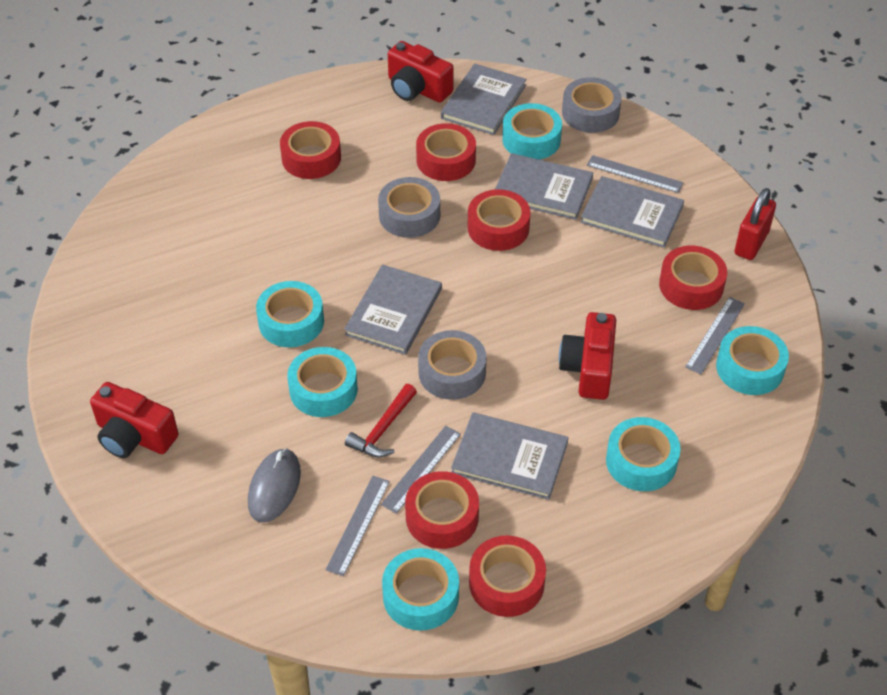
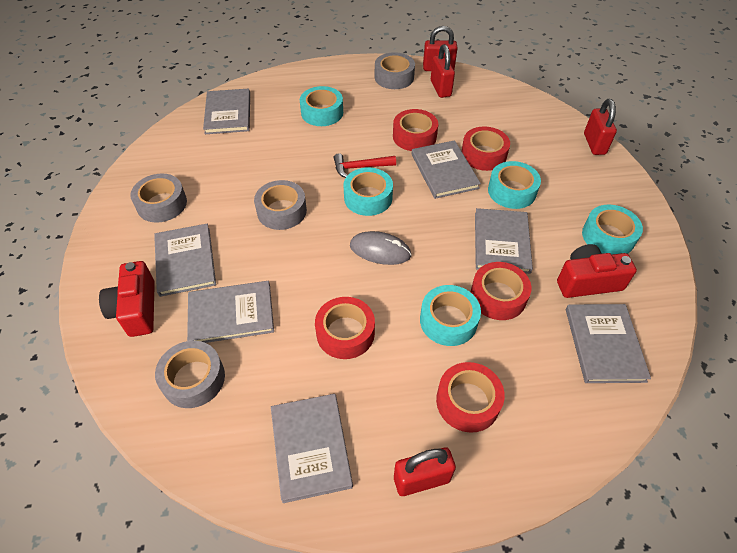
grey book: [344,264,442,355] [441,64,527,135] [451,412,568,500] [495,153,593,220] [580,176,684,248] = 5 -> [154,224,216,297] [187,281,274,343] [203,89,250,134] [271,394,353,503] [412,140,481,199] [475,208,533,274] [566,304,651,383] = 7
grey ruler: [325,476,390,576] [381,426,461,514] [587,155,683,193] [685,297,745,374] = 4 -> none = 0
grey tape: [378,177,440,238] [418,330,487,400] [562,77,622,133] = 3 -> [130,174,187,223] [155,341,225,408] [254,180,307,230] [375,52,415,89] = 4
red camera: [90,382,178,458] [388,41,454,103] [559,312,616,400] = 3 -> [99,261,155,337] [557,244,637,298] = 2
red padlock: [734,188,776,260] = 1 -> [394,447,456,496] [423,26,457,71] [431,44,455,98] [584,99,617,155] = 4
red tape: [280,121,341,179] [405,471,479,549] [416,123,476,181] [467,189,530,251] [469,535,546,617] [659,246,727,310] = 6 -> [315,297,375,359] [393,109,438,151] [436,362,505,433] [462,126,510,171] [471,262,531,320] = 5
turquoise tape: [256,281,324,347] [287,347,358,417] [382,548,459,631] [502,103,562,159] [606,417,681,491] [716,326,789,395] = 6 -> [300,86,343,126] [344,168,393,216] [420,285,481,346] [488,161,541,209] [582,205,643,255] = 5

